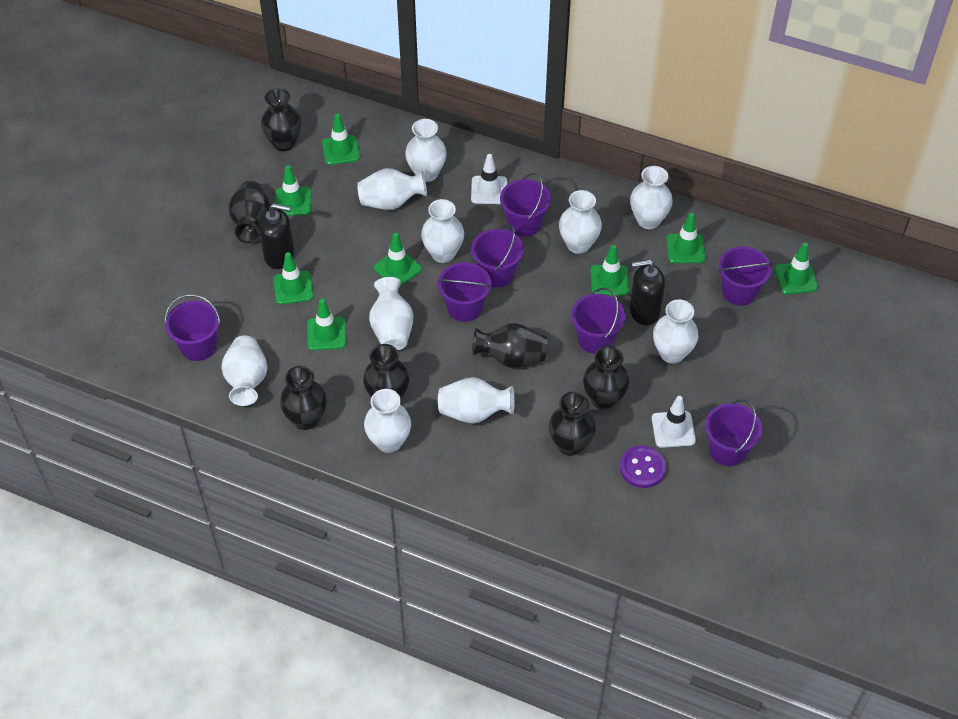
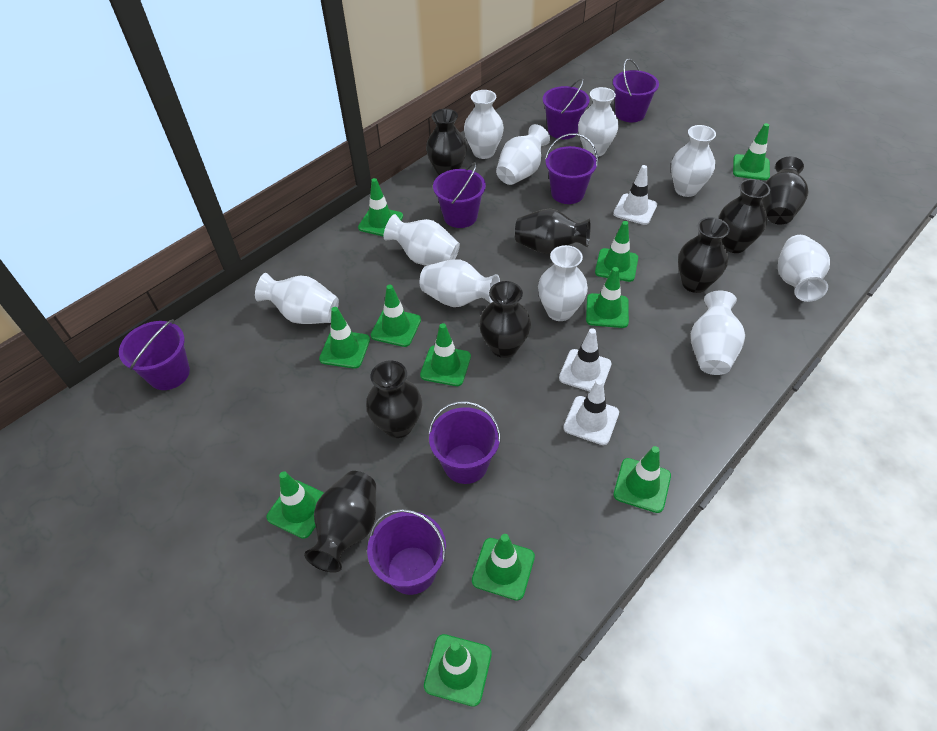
black soap dispenser: [259,203,294,269] [630,260,665,325] = 2 -> none = 0
black vase: [228,181,270,243] [261,88,302,151] [280,366,327,430] [363,344,409,399] [472,323,547,368] [548,392,596,456] [583,346,629,410] = 7 -> [304,471,376,573] [366,360,422,438] [426,109,467,176] [479,281,531,358] [515,208,591,254] [678,217,730,293] [719,179,770,253] [762,157,808,225] = 8
green traffic cone: [273,252,313,305] [275,165,311,216] [307,299,346,350] [322,113,360,165] [374,233,422,286] [591,245,629,296] [666,213,706,263] [774,243,818,294] = 8 -> [266,471,324,539] [319,307,370,369] [358,178,403,237] [371,285,421,347] [420,323,471,386] [424,634,492,707] [472,534,535,601] [586,267,629,328] [595,221,638,282] [613,446,671,513] [733,123,770,180] = 11
purple button: [620,445,666,488] = 1 -> none = 0
white traffic cone: [471,154,507,204] [652,396,696,448] = 2 -> [559,328,611,392] [563,379,619,445] [613,165,657,225] = 3

